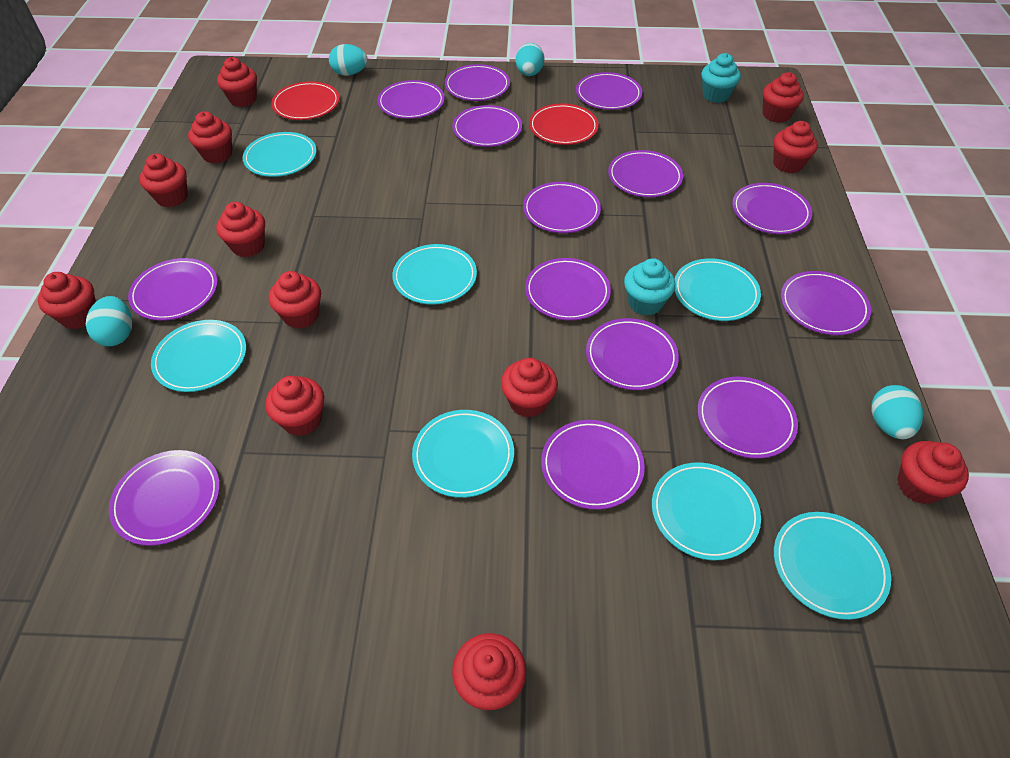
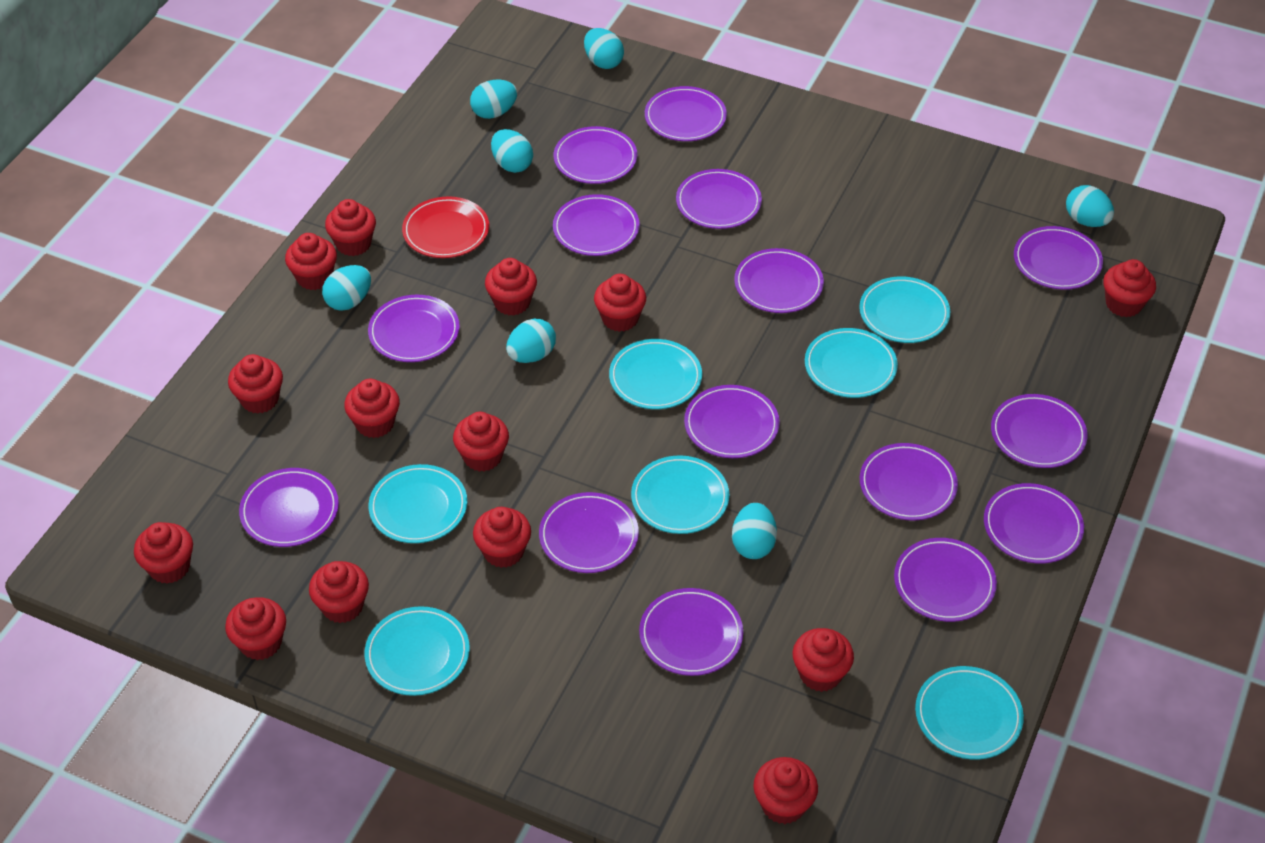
purple plate: [109,450,220,546] [128,258,218,321] [377,80,445,119] [445,64,510,101] [452,105,522,147] [523,182,601,233] [525,258,611,320] [541,420,645,510] [576,72,642,110] [586,318,679,390] [608,150,683,197] [697,377,798,459] [732,183,812,234] [781,271,871,335] = 14 -> [239,468,339,547] [368,295,460,362] [539,492,639,573] [553,194,640,256] [554,126,637,184] [639,588,743,676] [645,86,727,141] [676,169,762,229] [684,385,780,458] [734,248,824,313] [860,443,958,520] [894,538,997,622] [984,483,1084,563] [991,394,1088,468] [1014,226,1103,290] = 15
red cupcake: [38,272,96,329] [139,154,188,207] [188,111,232,163] [216,202,265,257] [217,57,257,107] [265,376,324,436] [269,271,321,329] [452,633,526,710] [501,358,558,418] [763,72,804,123] [773,121,818,173] [897,441,969,504] = 12 -> [134,522,193,584] [225,597,286,660] [228,354,283,414] [285,233,337,290] [309,561,369,623] [325,199,376,256] [344,378,400,438] [453,412,509,472] [473,507,531,568] [485,258,537,316] [594,274,646,332] [753,757,818,824] [792,628,854,692] [1103,259,1156,317] = 14
red plate: [271,81,340,120] [529,103,599,145] = 2 -> [402,197,489,258] = 1
turquoise cupcake: [624,258,676,316] [701,53,741,103] = 2 -> none = 0
turquoise egg: [86,296,132,346] [329,44,368,76] [516,43,544,76] [871,385,923,439] = 4 -> [322,265,371,311] [470,80,517,119] [491,129,533,173] [506,319,556,363] [584,28,624,69] [732,503,777,559] [1066,185,1114,227] = 7

